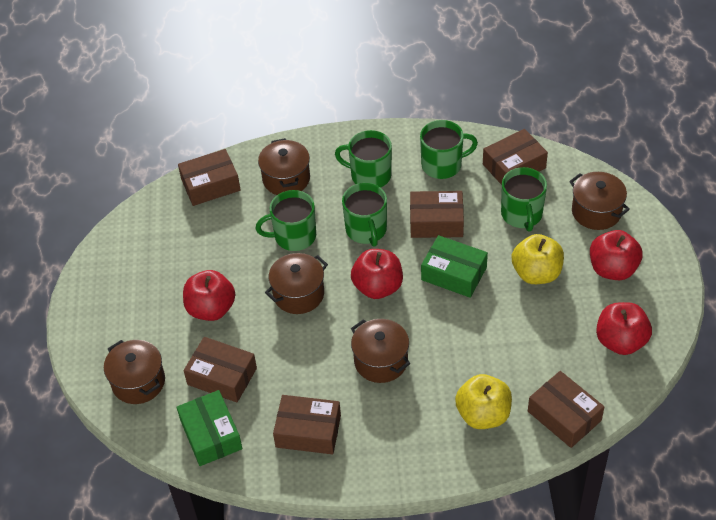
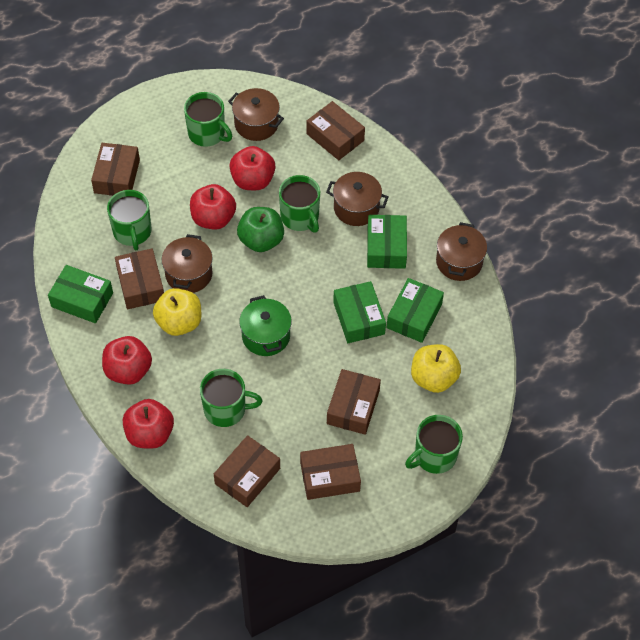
brown pot: [104,340,165,404] [258,138,310,195] [265,253,328,314] [351,319,410,383] [569,172,630,230] = 5 -> [162,234,213,293] [228,88,284,141] [326,172,388,226] [436,222,487,281] = 4
green apple: none = 0 -> [237,207,284,252] = 1
green box: [176,390,242,466] [421,235,488,298] = 2 -> [48,265,113,323] [333,281,386,343] [367,215,407,269] [387,278,444,343] = 4
green pot: none = 0 -> [239,295,292,356] = 1

